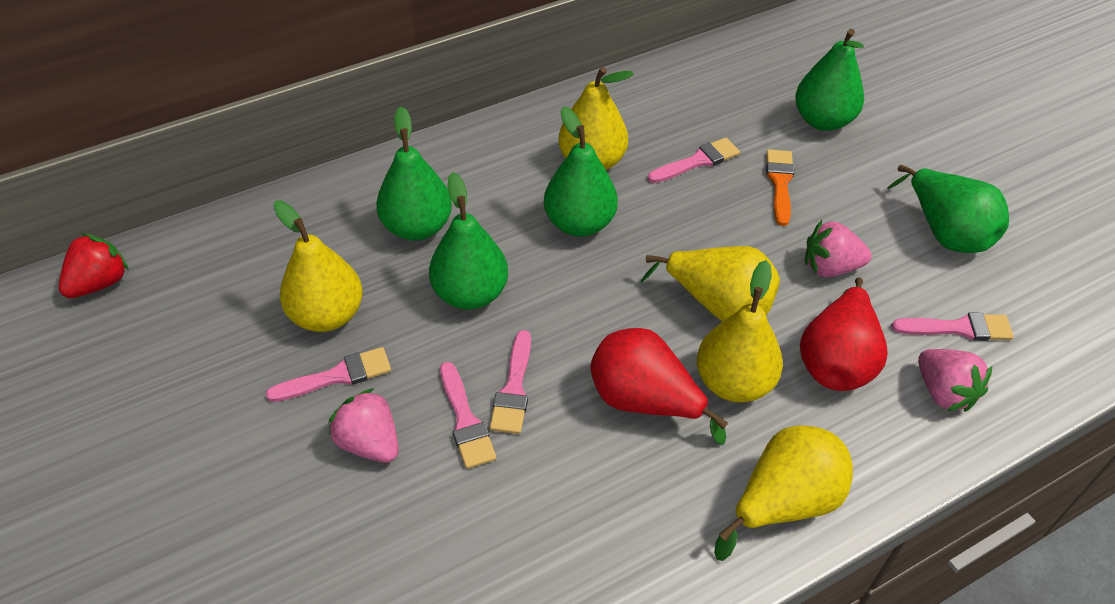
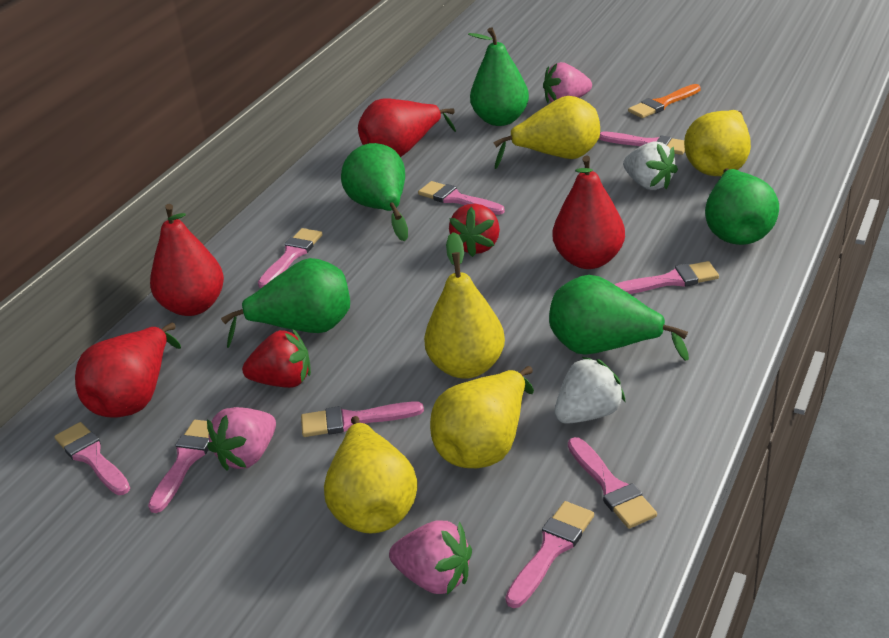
pink brush: [266,347,391,402] [440,362,497,469] [490,330,531,434] [648,138,740,183] [891,312,1014,341] = 5 -> [54,422,130,495] [148,420,209,513] [258,228,323,288] [301,402,424,437] [418,181,505,215] [505,501,594,608] [568,437,657,529] [599,132,685,155] [614,261,719,294] = 9
red pear: [590,328,728,445] [800,278,888,391] = 2 -> [75,323,181,417] [150,204,224,316] [358,99,456,157] [553,156,625,269] = 4
red strawberry: [59,233,129,298] = 1 -> [242,329,311,388] [449,204,500,257] = 2
white strawberry: none = 0 -> [555,357,626,424] [623,141,678,190] = 2

